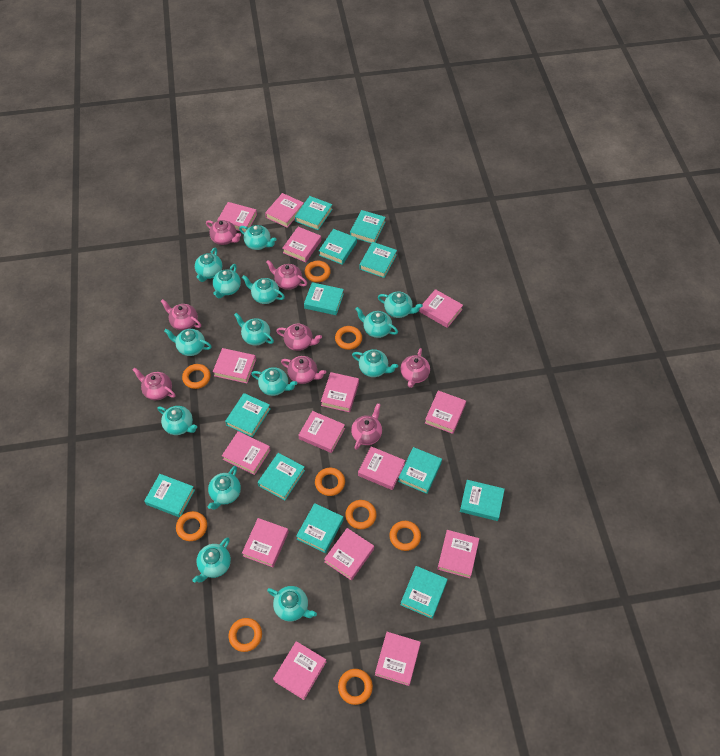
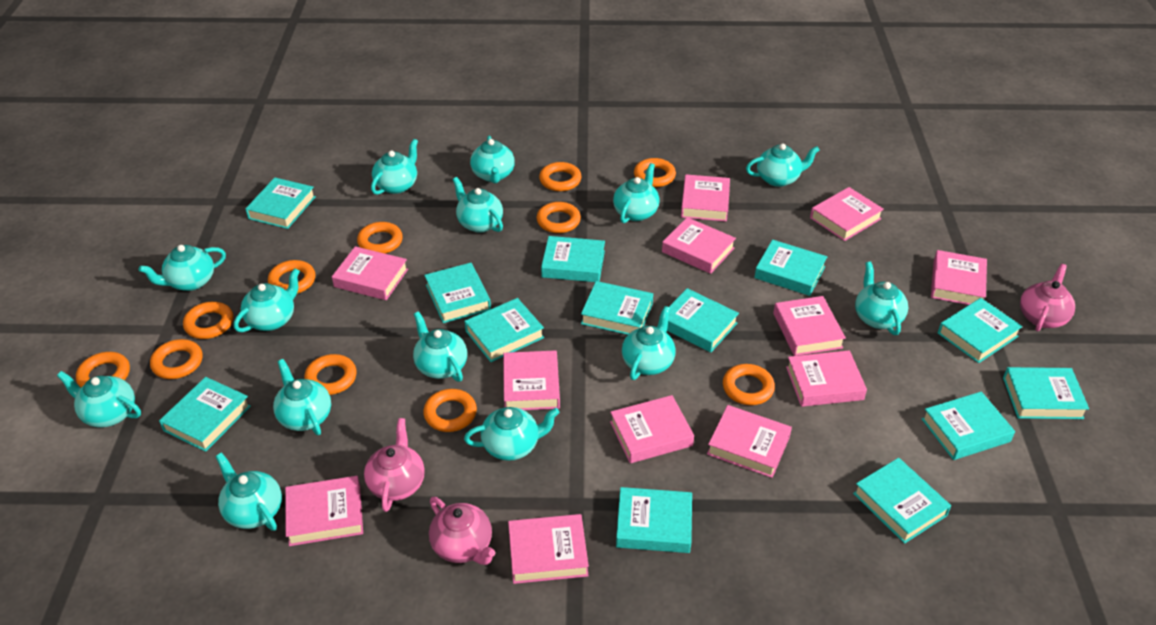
orange ring: [176,511,207,541] [182,364,211,389] [229,618,262,652] [305,261,331,282] [315,468,345,496] [335,326,362,350] [338,669,373,705] [345,500,377,529] [389,521,421,551] = 9 -> [76,352,130,387] [150,339,202,379] [183,302,233,339] [268,260,315,294] [304,354,357,395] [357,222,403,254] [423,389,477,432] [537,202,581,233] [539,162,582,191] [634,158,676,187] [723,364,775,405] = 11
pink book: [213,348,256,383] [217,202,257,232] [222,431,270,475] [242,518,289,567] [265,193,304,228] [273,641,327,700] [282,227,321,262] [298,411,345,453] [321,372,359,412] [324,528,374,581] [358,446,405,490] [375,632,421,686] [419,289,463,328] [425,391,466,434] [437,530,479,578] = 15 -> [285,476,363,546] [332,246,408,300] [503,350,560,410] [508,514,589,584] [610,395,694,463] [662,217,736,274] [681,174,730,222] [707,405,792,478] [773,296,846,356] [786,350,867,407] [810,187,884,241] [931,250,987,305] = 12
pink teapot: [133,368,176,400] [161,299,201,331] [206,220,241,245] [266,260,307,290] [276,324,322,351] [281,356,326,384] [351,403,382,450] [400,348,430,388] = 8 -> [364,418,425,512] [429,497,495,565] [1020,264,1075,332] = 3
turquoise book: [144,474,195,518] [225,393,270,437] [258,453,305,500] [295,196,333,230] [296,503,344,553] [304,282,344,315] [319,229,357,265] [350,210,386,243] [360,242,397,278] [398,447,442,494] [401,566,448,619] [460,480,505,521] = 12 -> [159,377,251,452] [245,178,316,229] [424,263,491,323] [465,298,544,362] [541,236,605,282] [581,281,653,335] [616,487,692,553] [667,288,739,352] [754,240,827,296] [853,458,951,544] [922,392,1015,460] [938,298,1023,363] [1003,367,1089,419] = 13

